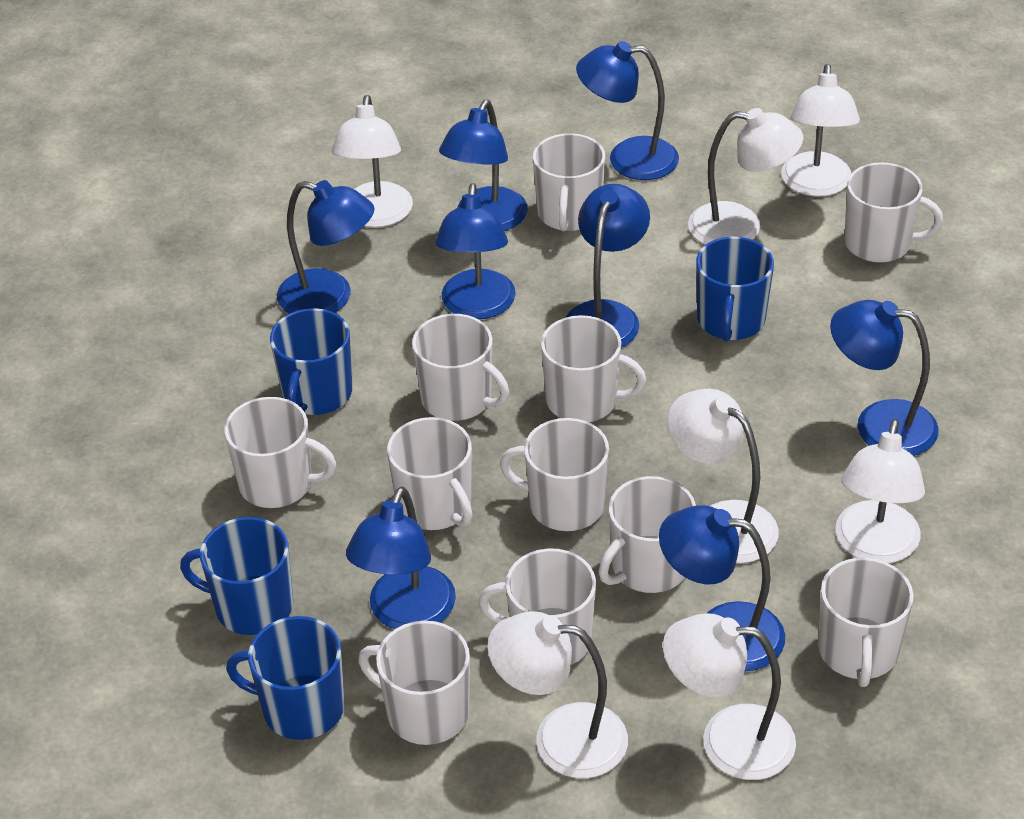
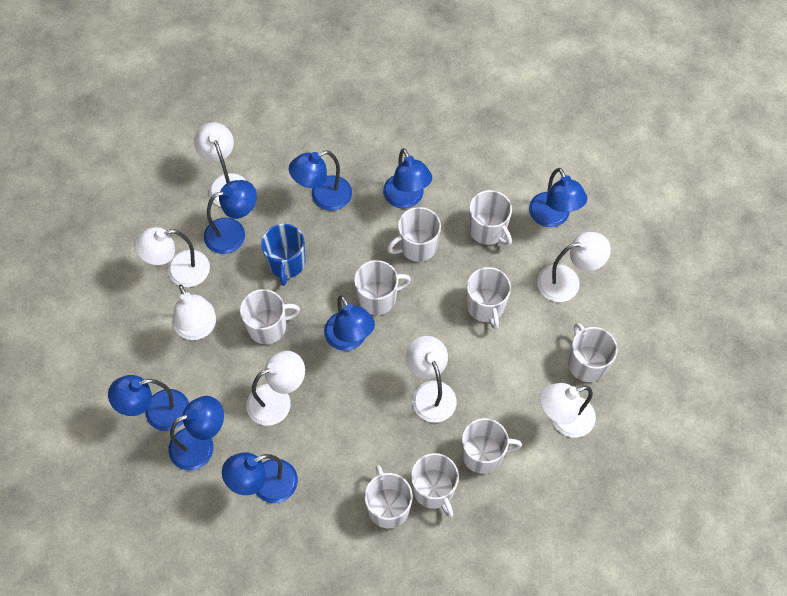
blue mug: [180,517,293,635] [226,616,345,740] [270,308,352,415] [696,237,774,342] = 4 -> [261,224,305,286] = 1
white mug: [224,397,336,508] [358,621,470,745] [387,417,473,530] [412,314,509,421] [478,548,596,665] [500,418,609,531] [533,133,605,231] [541,315,646,422] [599,476,696,593] [818,558,914,687] [844,162,943,263] = 11 -> [240,289,300,344] [354,260,411,315] [365,465,413,529] [388,207,441,262] [411,453,459,518] [462,418,522,474] [466,267,511,330] [469,190,512,246] [568,323,618,382] = 9

